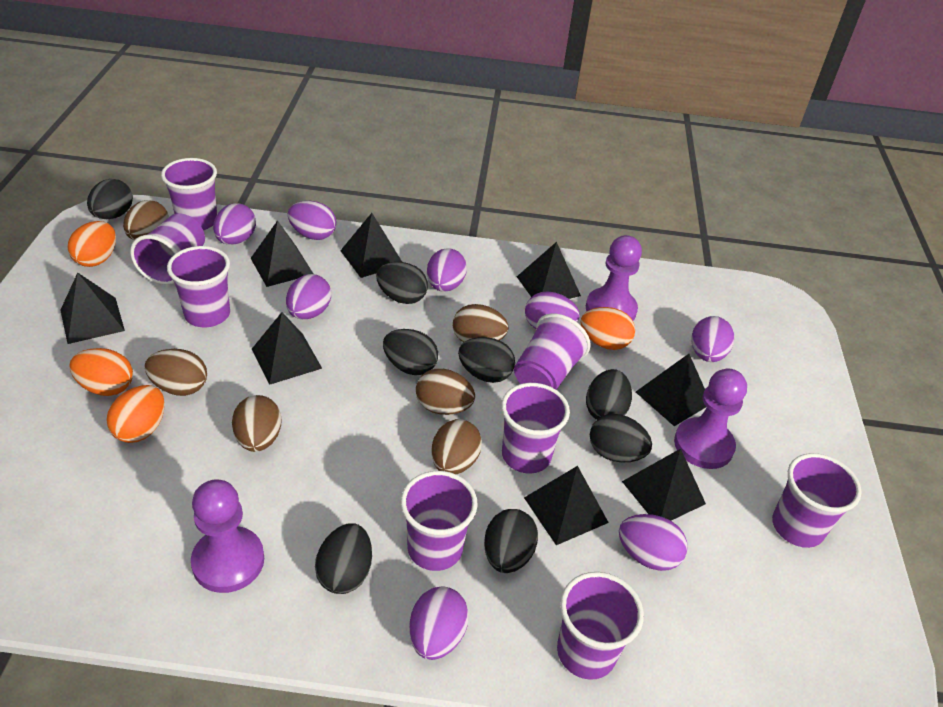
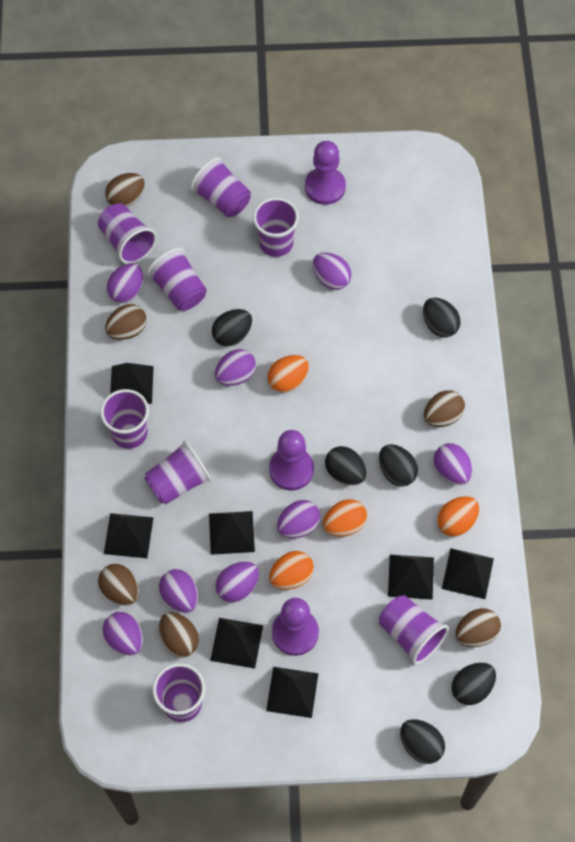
black egg: [87,179,133,219] [315,523,372,594] [376,262,428,304] [383,329,438,375] [458,337,515,383] [484,509,538,573] [586,369,632,420] [590,414,652,462] = 8 -> [212,309,252,347] [325,446,367,485] [379,444,418,487] [400,719,445,764] [423,297,461,337] [451,663,496,705] = 6
black pyramid: [60,273,125,344] [251,220,313,287] [252,312,322,385] [340,213,402,278] [517,242,581,299] [524,466,609,545] [622,449,706,521] [636,354,706,426] = 8 -> [104,513,154,558] [110,363,154,404] [209,511,255,555] [210,618,263,669] [266,667,318,718] [388,555,434,600] [442,548,494,599] = 7

